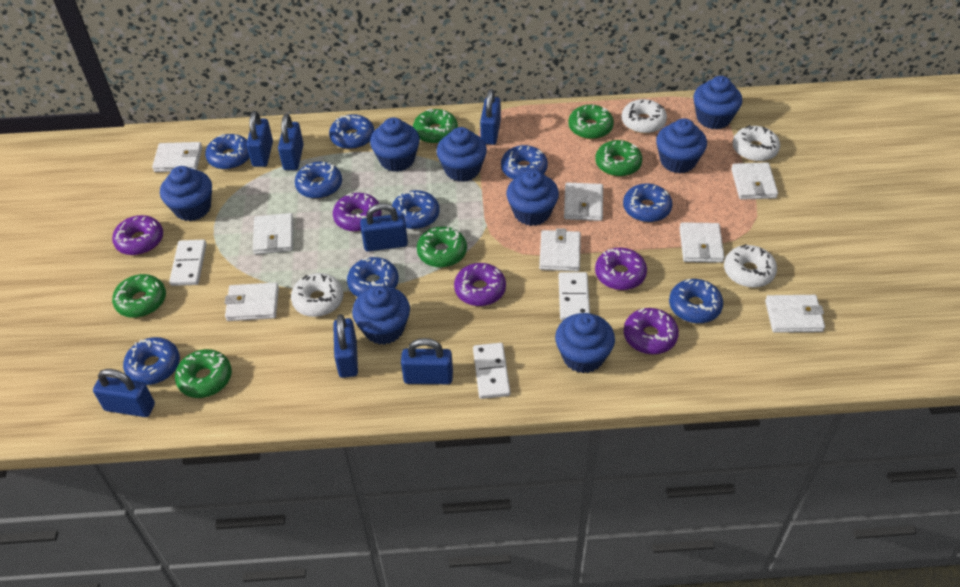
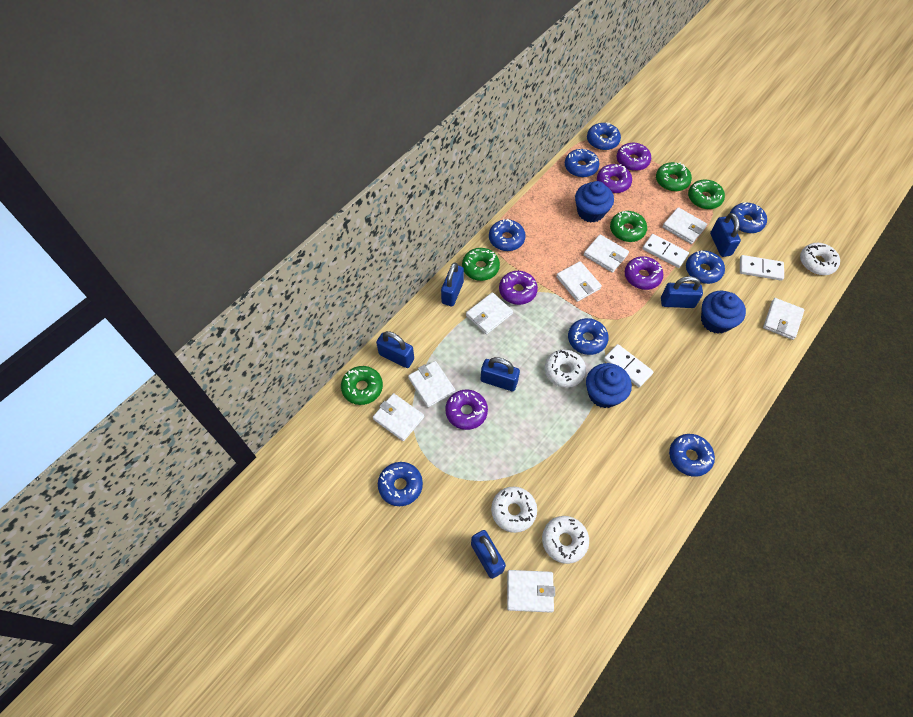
blue cupcake: [160,166,212,221] [352,286,410,345] [370,117,420,172] [437,127,487,182] [506,170,559,226] [555,313,615,373] [656,118,707,173] [693,76,742,129] = 8 -> [575,181,614,222] [586,363,632,408] [701,291,746,334] = 3
blue donut: [123,337,180,385] [205,134,250,170] [295,162,342,199] [329,114,374,149] [347,257,399,297] [392,190,439,229] [501,145,548,179] [623,183,672,222] [669,278,723,323] = 9 -> [378,462,423,506] [489,219,526,251] [565,149,599,177] [568,318,609,355] [587,123,621,150] [669,434,715,477] [686,250,725,284] [730,202,767,233] = 8
blue padlock: [93,369,155,417] [246,111,273,167] [278,114,304,170] [333,314,358,378] [360,203,408,252] [401,338,453,384] [480,89,501,145] = 7 -> [376,331,414,368] [441,262,464,306] [471,530,506,579] [481,357,520,391] [661,276,703,308] [710,213,741,257] = 6
green donut: [112,274,166,318] [175,349,232,398] [413,108,458,144] [417,227,467,268] [568,105,614,139] [595,140,642,177] = 6 -> [341,366,383,405] [462,248,500,281] [610,211,647,242] [656,162,692,191] [688,180,725,209] = 5

